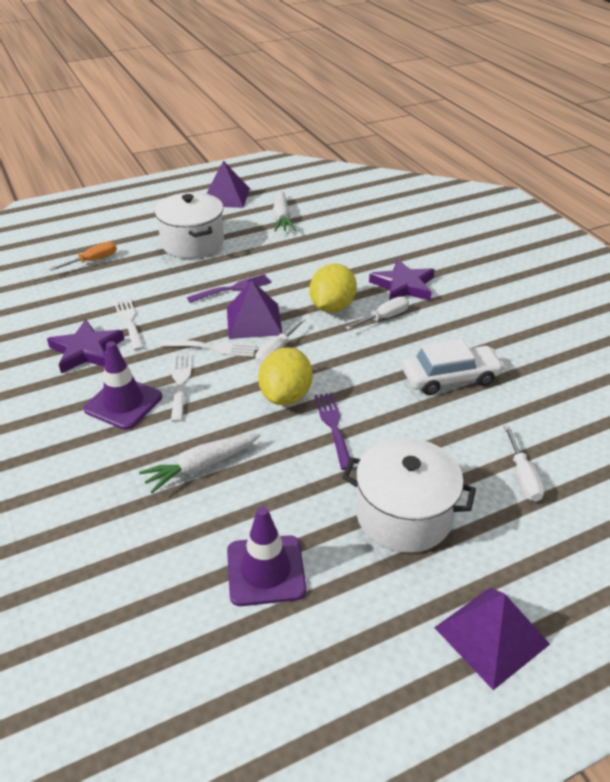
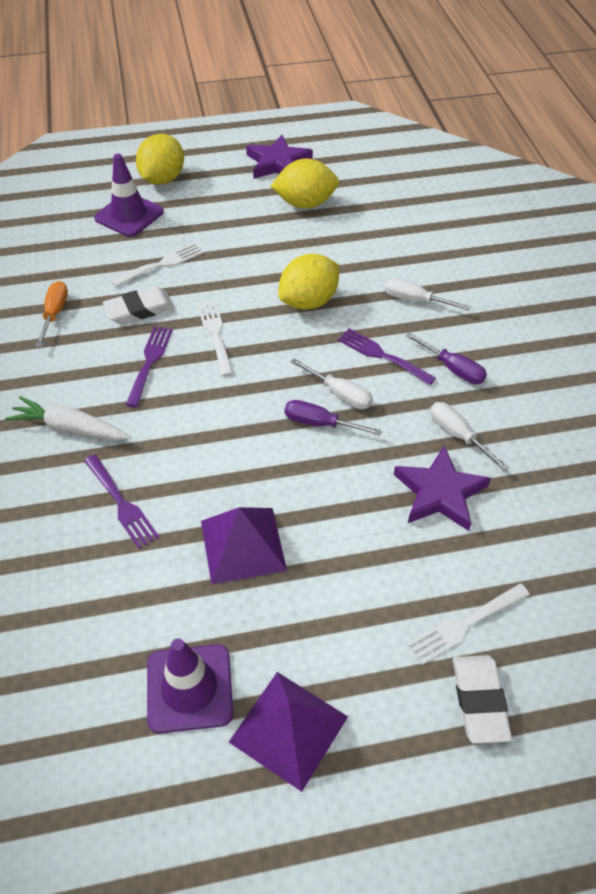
purple fork: [187,274,271,303] [314,393,354,470] = 2 -> [84,455,159,549] [126,326,173,407] [338,328,436,385] = 3
purple pyramid: [207,161,250,208] [227,280,282,339] [434,587,550,690] = 3 -> [201,507,287,585] [229,672,348,792] = 2
purple screwdriver: none = 0 -> [285,400,382,436] [405,332,487,384] = 2
white car: [402,339,504,395] = 1 -> none = 0
white carrot: [139,433,261,493] [273,190,296,232] = 2 -> [5,396,131,441] = 1
white eraser: none = 0 -> [103,286,175,324] [453,655,512,744] = 2
white pot: [155,192,224,258] [342,438,476,553] = 2 -> none = 0
yellow lemon: [258,347,313,405] [310,264,357,313] = 2 -> [136,134,184,185] [271,159,339,209] [278,254,339,310] = 3

